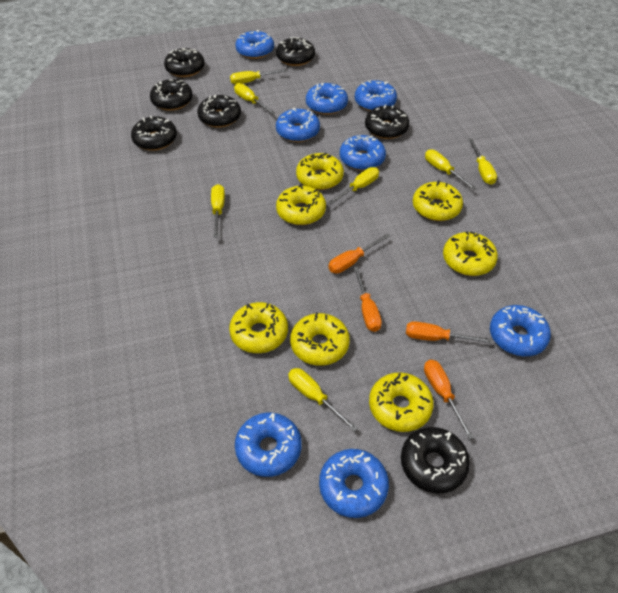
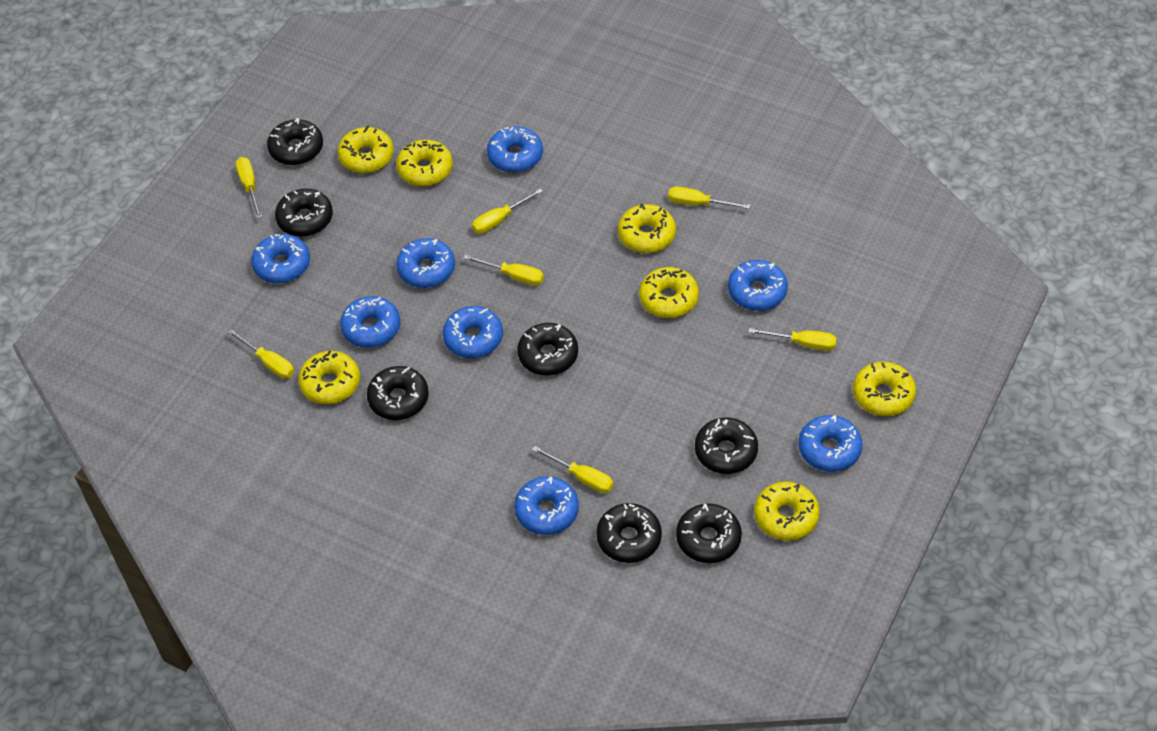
orange screwdriver: [328,233,390,274] [353,266,382,332] [406,321,492,343] [424,360,474,439] = 4 -> none = 0

